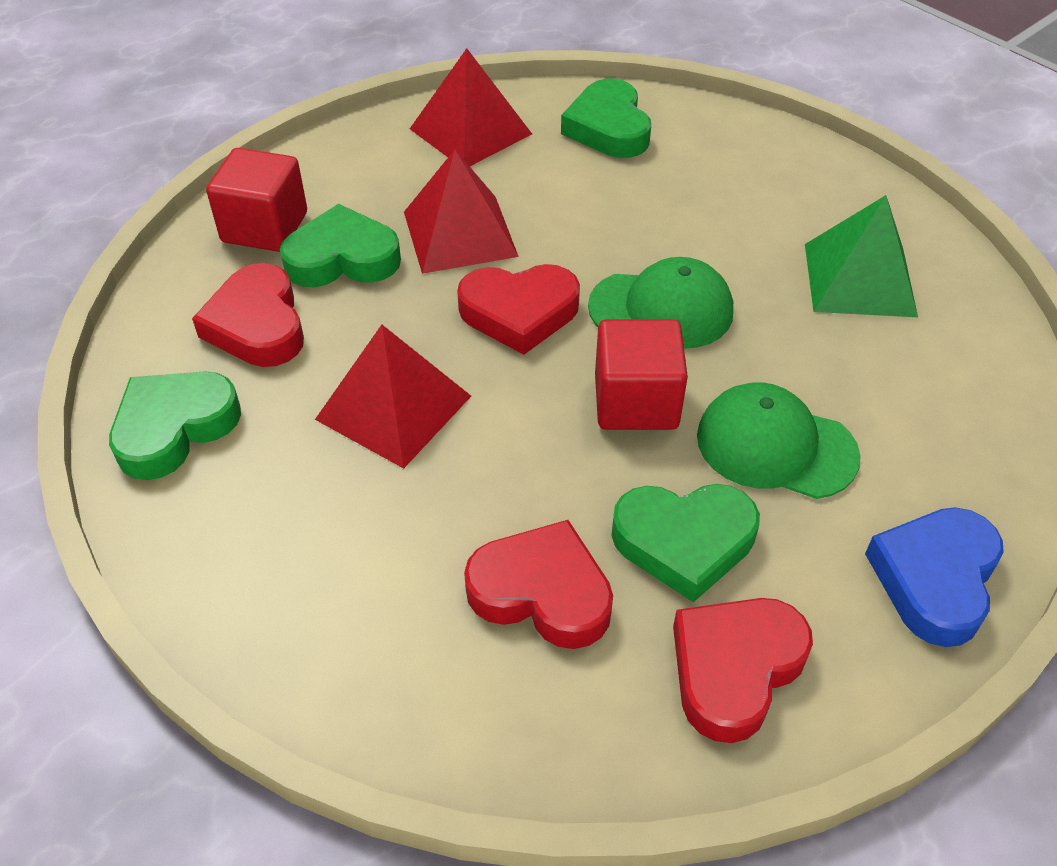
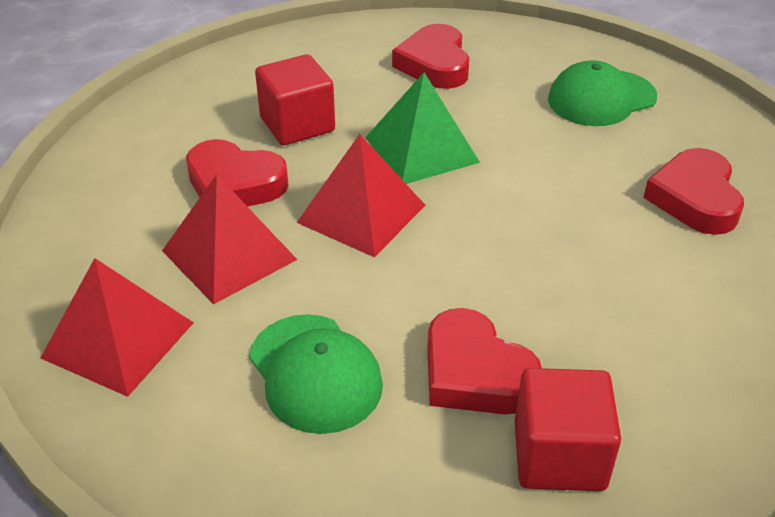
blue heart: [865,507,1004,647] = 1 -> none = 0
green heart: [109,371,241,480] [280,204,401,287] [561,79,651,158] [611,484,760,602] = 4 -> none = 0

